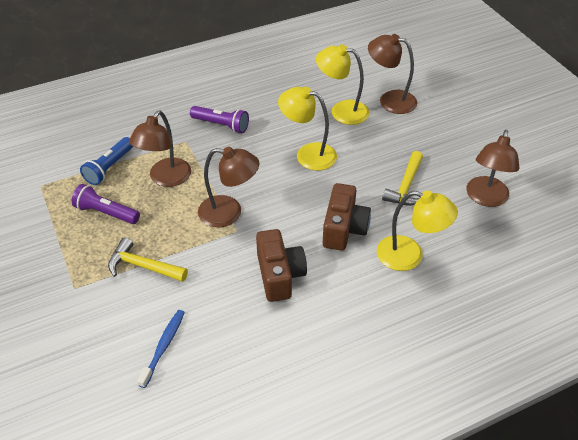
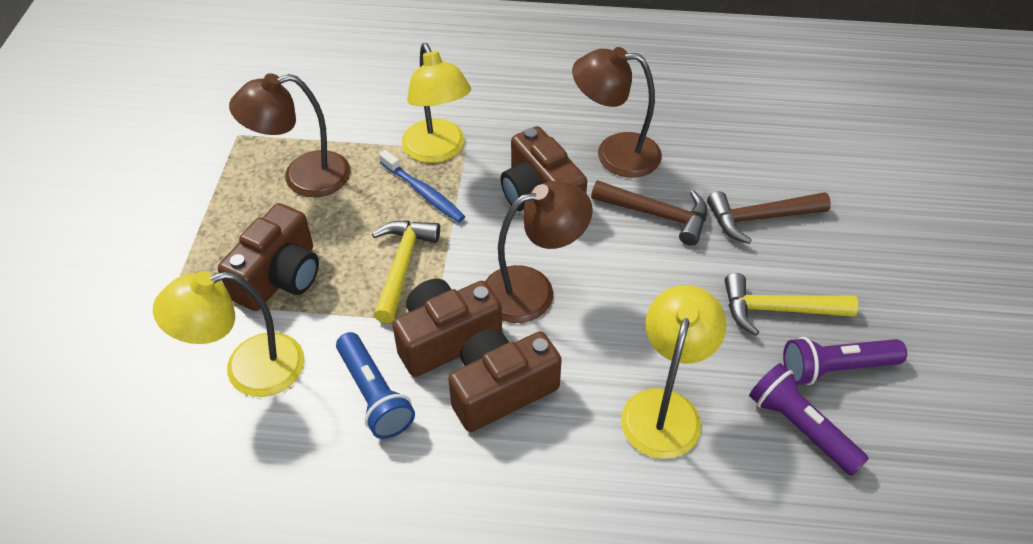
brown camera: [256,229,307,302] [323,183,371,251] = 2 -> [218,203,319,311] [392,279,502,377] [448,329,562,432] [501,126,587,211] = 4
brown hammer: none = 0 -> [591,180,707,246] [707,191,831,244] = 2
brown lamp: [129,110,191,187] [198,147,260,227] [368,34,417,114] [466,130,519,207] = 4 -> [229,73,351,197] [485,181,593,323] [572,47,662,178] = 3

